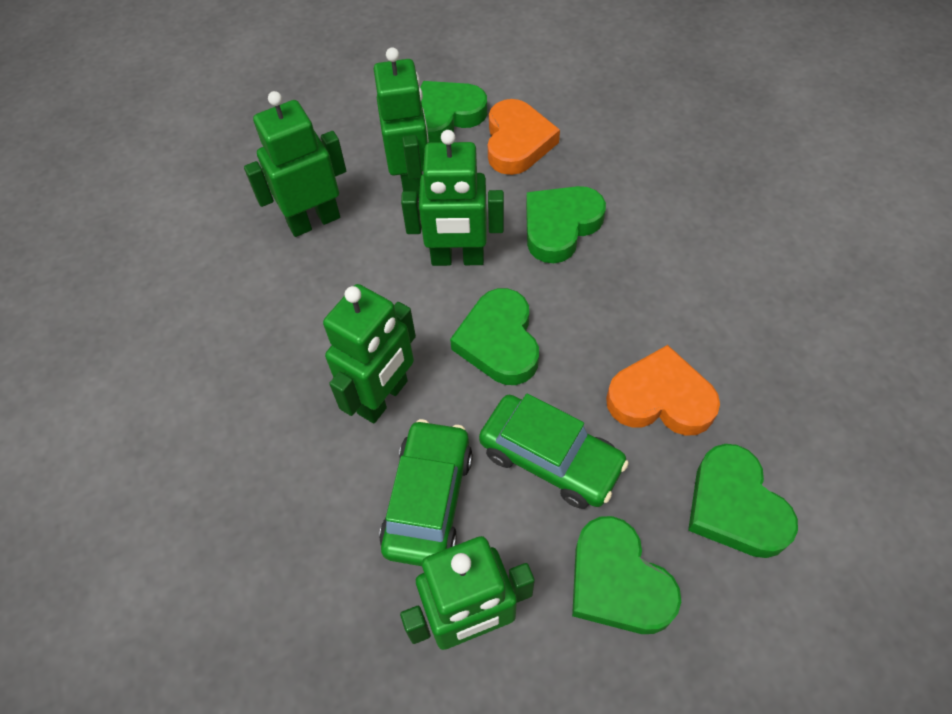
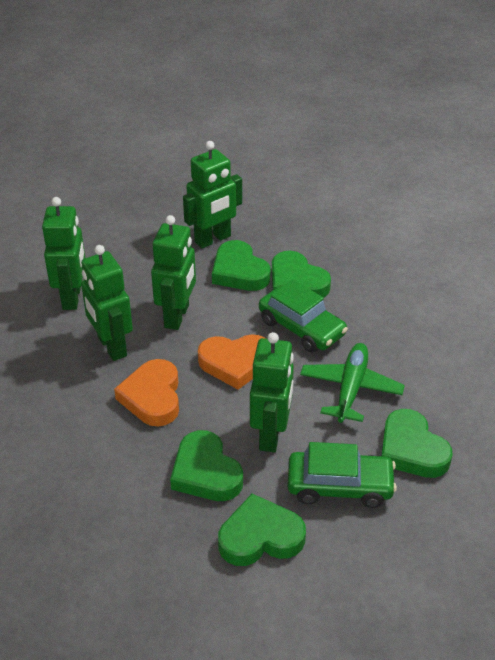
green plane: none = 0 -> [300,343,405,423] = 1

